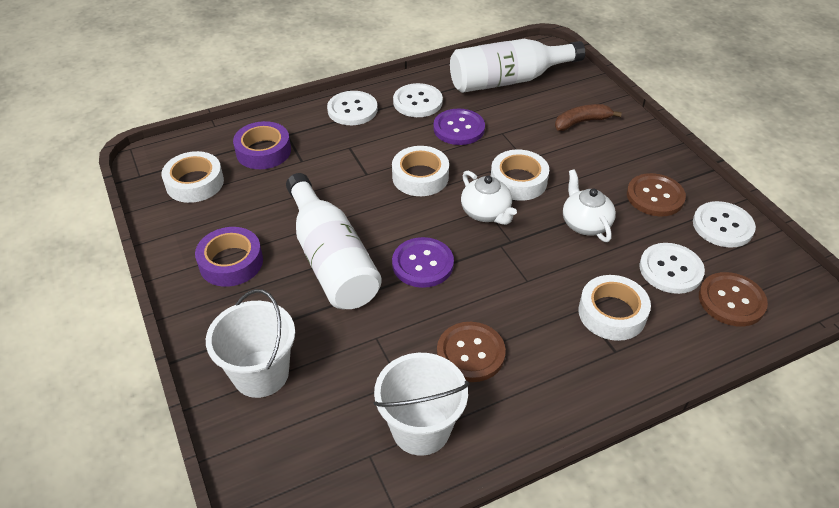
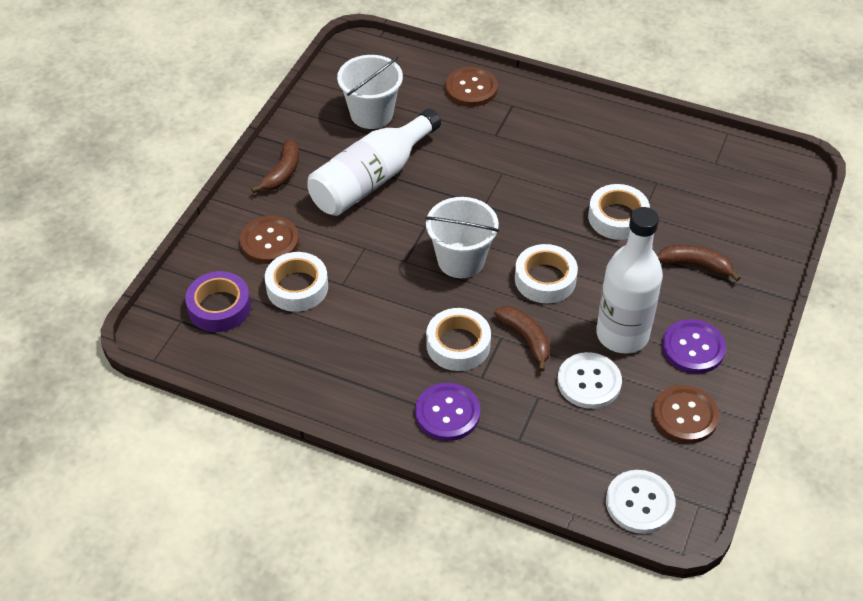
brown banana: [555,104,622,131] = 1 -> [251,139,299,193] [494,306,550,372] [658,245,740,281] = 3
purple tape: [195,227,263,287] [233,121,291,169] = 2 -> [185,271,251,332] = 1
white button: [327,91,378,125] [393,83,443,117] [639,243,705,294] [693,201,756,248] = 4 -> [557,352,622,409] [606,470,675,534] = 2
white teapot: [461,171,517,225] [563,169,616,242] = 2 -> none = 0

